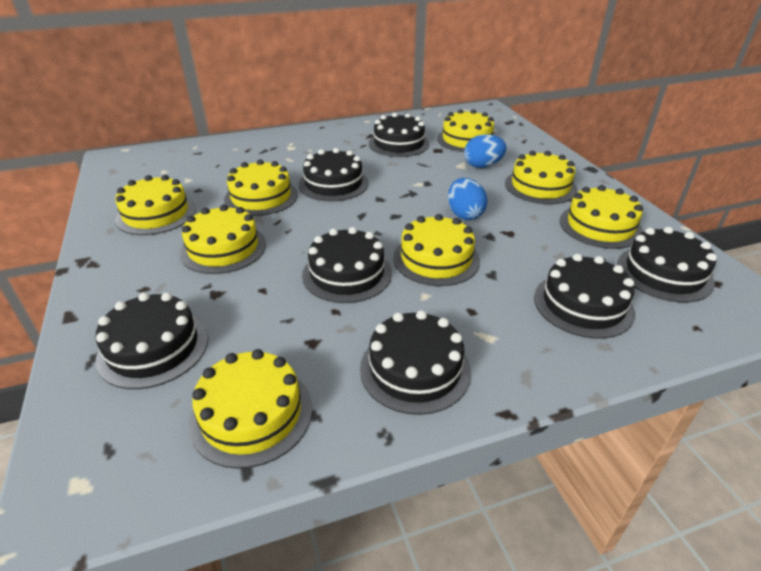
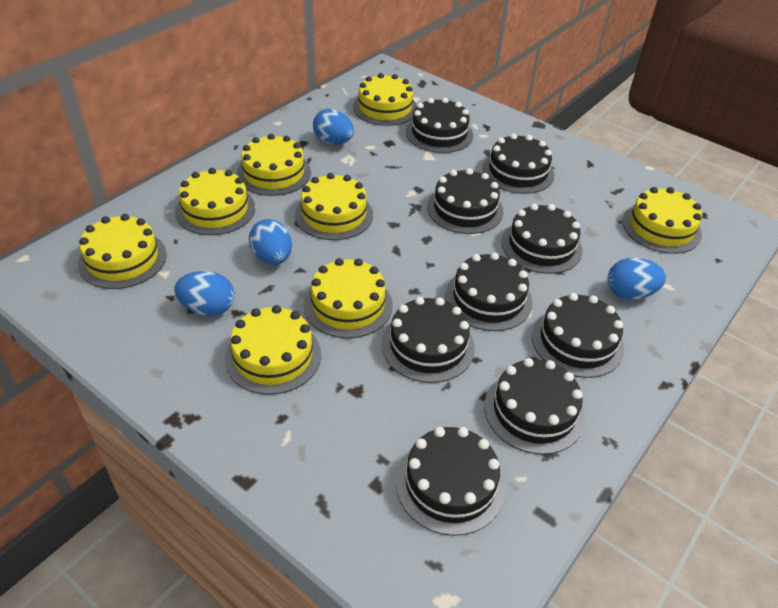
black cake: [96,292,208,389] [299,148,369,201] [302,227,392,303] [360,310,471,415] [369,113,429,157] [534,254,635,339] [617,227,717,302] = 7 -> [382,297,475,383] [396,427,505,536] [406,98,473,153] [427,168,503,234] [445,252,533,331] [482,133,554,194] [484,358,585,455] [502,203,583,274] [532,293,624,378] = 9
blue egg: [448,178,488,220] [464,134,507,168] = 2 -> [174,271,235,316] [249,219,292,265] [313,109,354,145] [607,258,666,300] = 4

